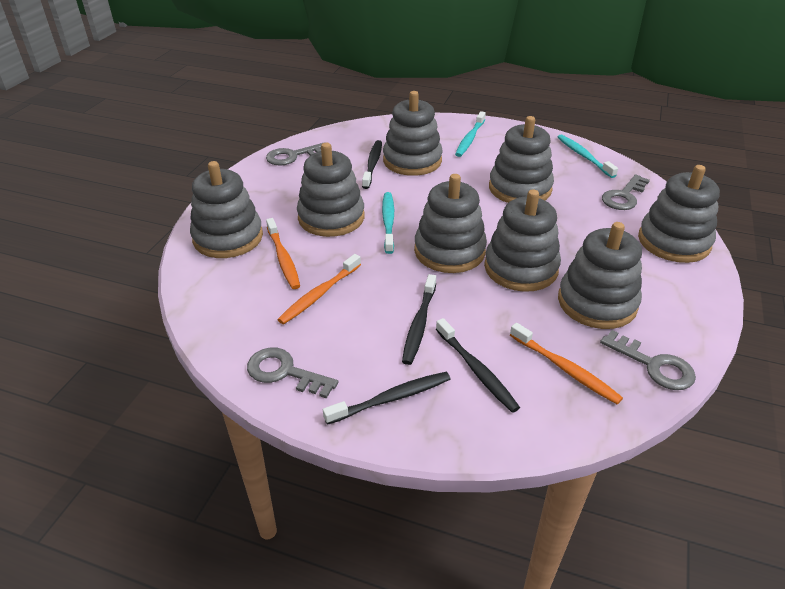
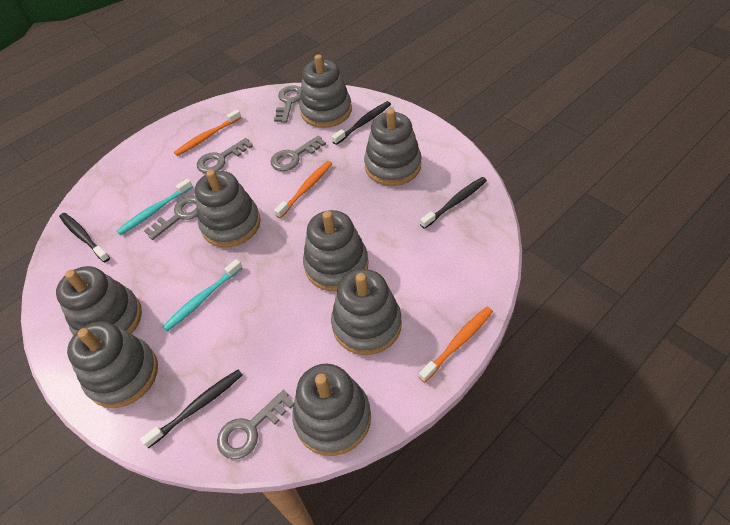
grey key: [247,347,338,398] [266,142,325,166] [600,330,696,390] [602,175,650,210] = 4 -> [144,196,197,240] [197,138,253,173] [217,390,294,459] [270,136,326,171] [274,85,302,123] = 5
turquoise toothbrush: [382,192,394,254] [455,111,486,157] [558,135,618,178] = 3 -> [117,179,193,235] [162,259,243,331] = 2

